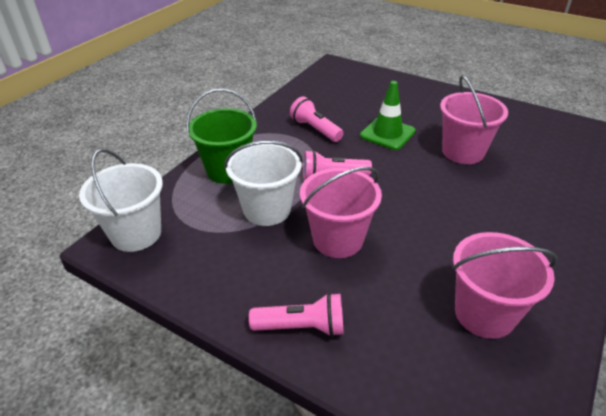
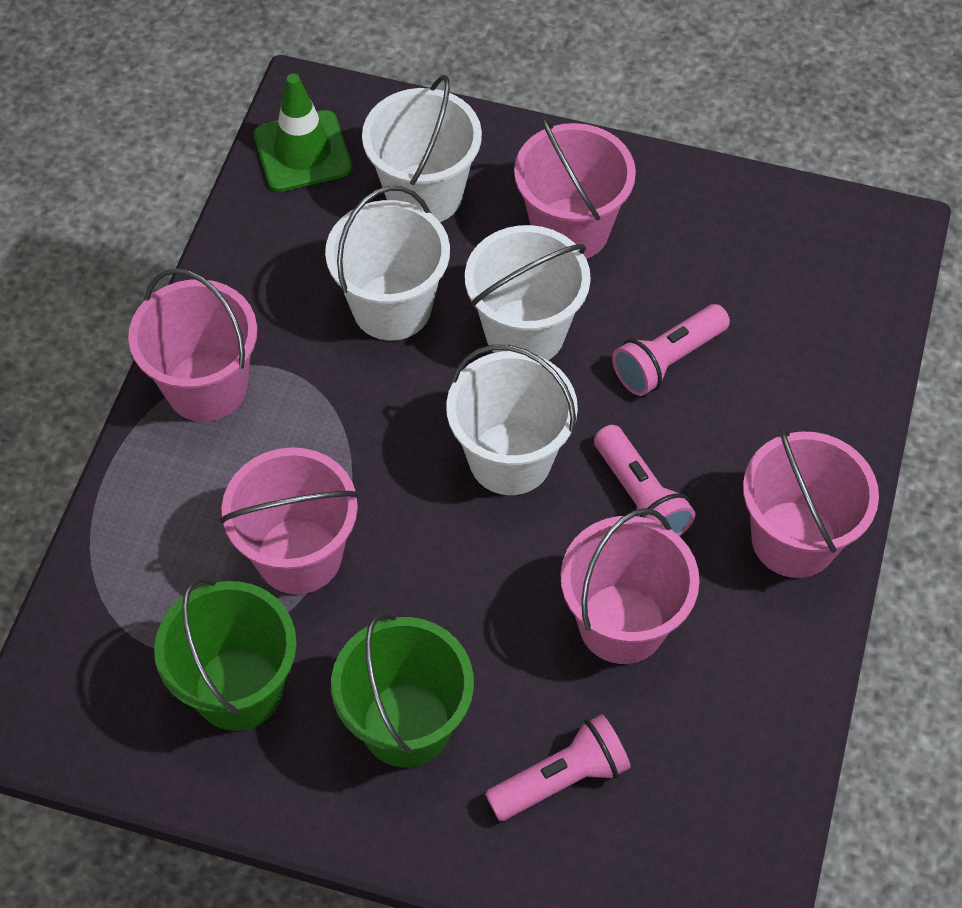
green bucket: [186,89,257,184] = 1 -> [154,577,297,731] [331,612,474,768] = 2
pink bucket: [300,167,382,258] [440,75,508,164] [452,232,558,339] = 3 -> [128,268,257,422] [220,447,359,594] [514,116,636,259] [560,508,700,664] [743,426,879,578] = 5
white bucket: [79,149,163,252] [224,141,303,226] = 2 -> [325,186,450,341] [362,75,482,222] [446,345,578,495] [465,225,591,360] = 4

